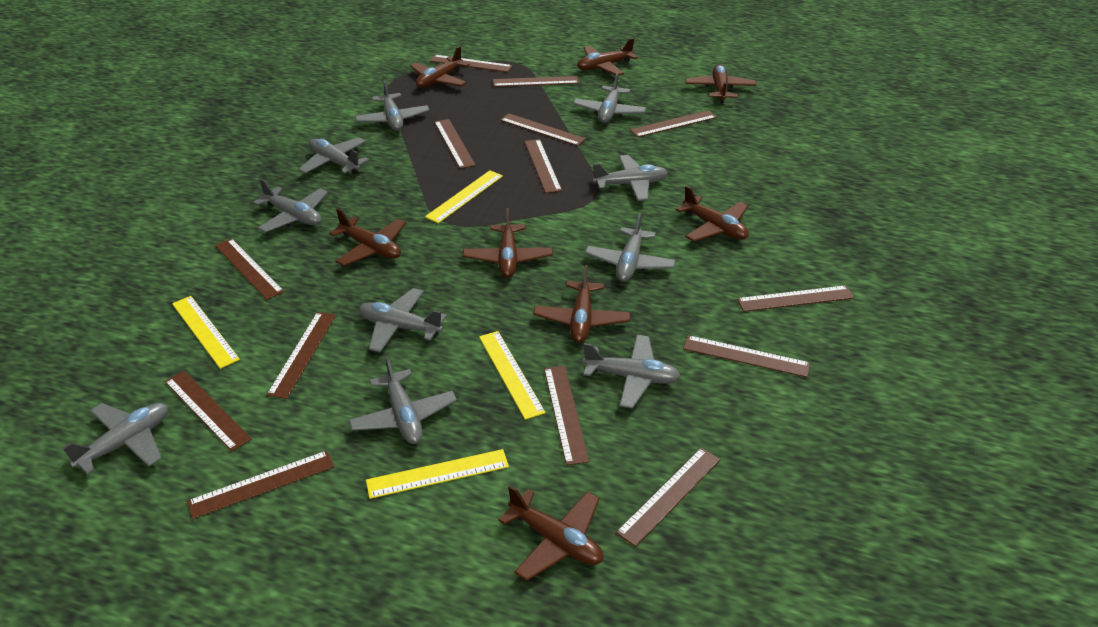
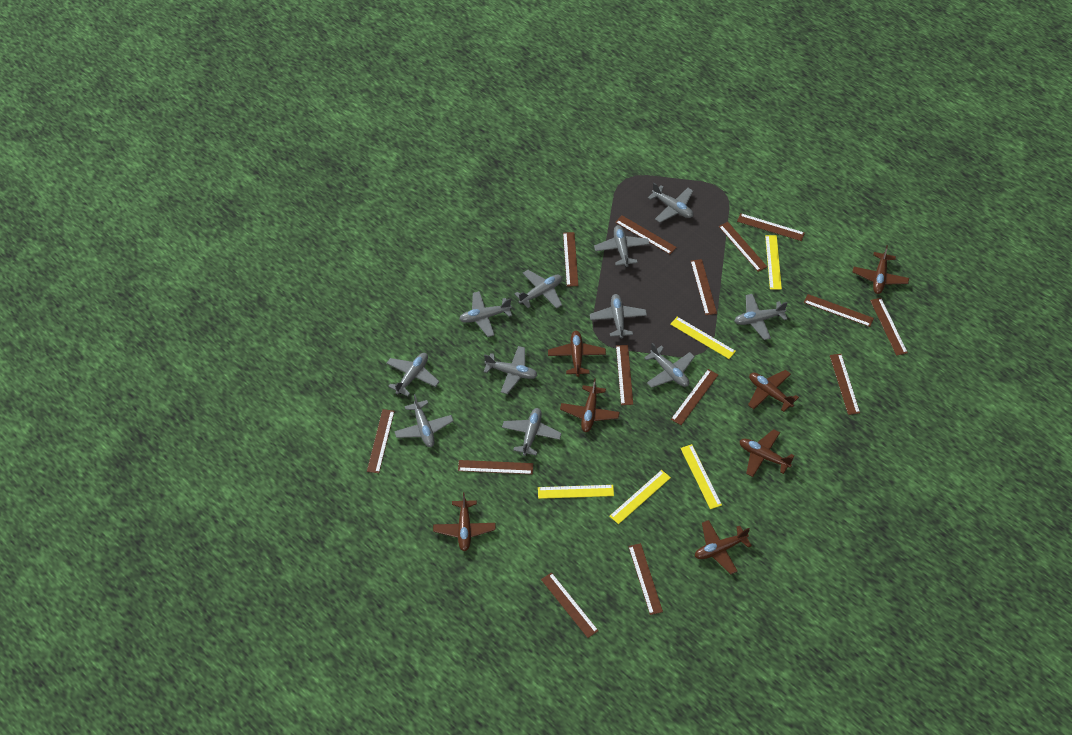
brown plane: [329,208,406,266] [410,46,470,88] [463,208,553,278] [498,485,603,581] [533,265,631,343] [577,38,638,76] [676,186,749,242] [685,64,757,103] = 8 -> [433,492,496,551] [548,331,606,377] [560,378,620,432] [695,520,752,574] [740,429,794,477] [748,370,799,412] [853,245,909,294] = 7
grey plane: [62,403,168,475] [253,178,328,233] [298,137,369,175] [349,356,457,444] [355,80,430,131] [359,288,447,352] [573,73,646,123] [583,335,681,409] [585,213,676,282] [592,155,668,201] = 10 -> [386,353,439,396] [394,394,453,447] [459,291,512,337] [483,346,538,394] [502,408,562,456] [515,270,562,309] [590,294,647,339] [594,225,649,267] [644,343,695,388] [648,183,693,223] [735,294,788,340] = 11
yellow ruler: [172,296,240,369] [366,449,509,499] [425,170,503,223] [479,331,546,420] = 4 -> [538,485,614,499] [609,470,671,524] [670,317,736,359] [680,444,722,509] [765,235,782,290] = 5

